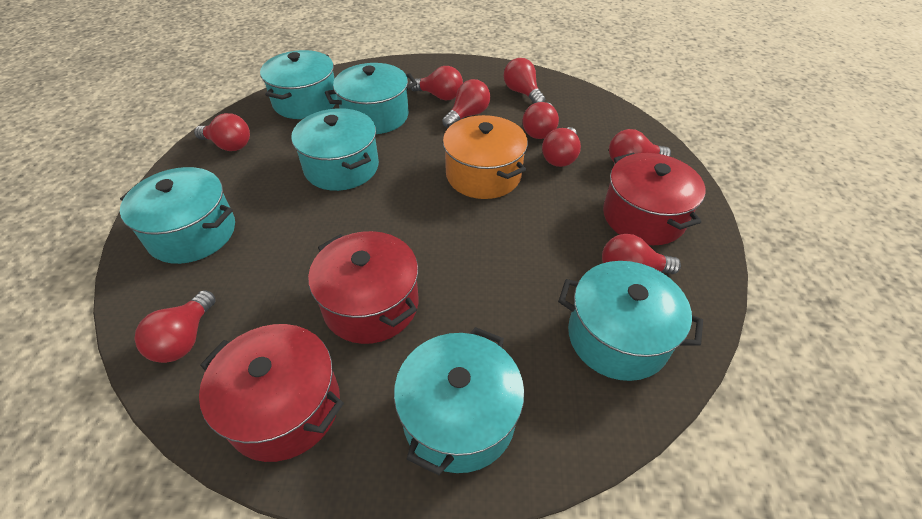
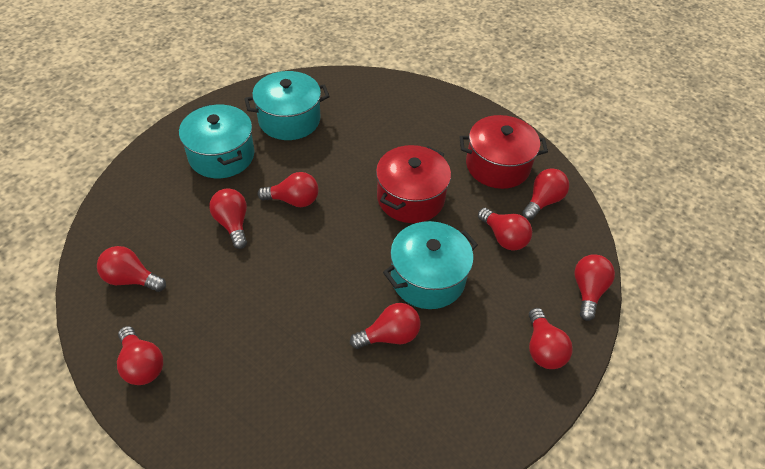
orange pot: [443,115,528,199] = 1 -> none = 0
red pot: [199,324,344,462] [308,231,418,344] [603,153,705,245] = 3 -> [376,145,451,223] [460,115,548,189] = 2
turquoise pot: [120,167,235,264] [260,50,338,119] [291,108,379,191] [325,63,417,134] [394,327,525,475] [558,261,703,381] = 6 -> [179,104,255,178] [244,71,330,140] [383,221,478,309] = 3

